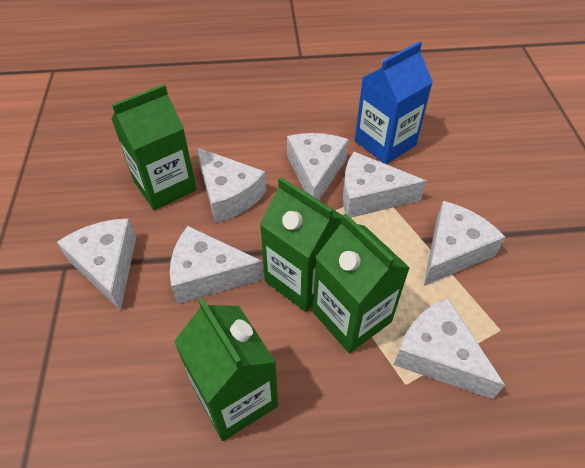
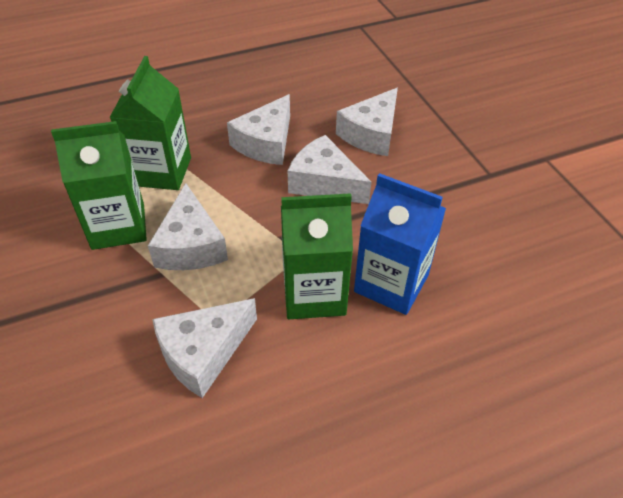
green carton: [112,84,197,210] [174,298,278,441] [260,177,342,312] [313,213,410,353] = 4 -> [51,121,147,250] [110,56,191,190] [281,193,353,319] = 3
white cheese: [57,218,136,311] [170,226,264,304] [197,147,266,223] [287,133,349,200] [343,152,427,218] [394,298,505,399] [424,201,505,286] = 7 -> [148,183,228,270] [152,298,257,398] [227,94,290,165] [288,135,371,204] [336,88,398,156] = 5

